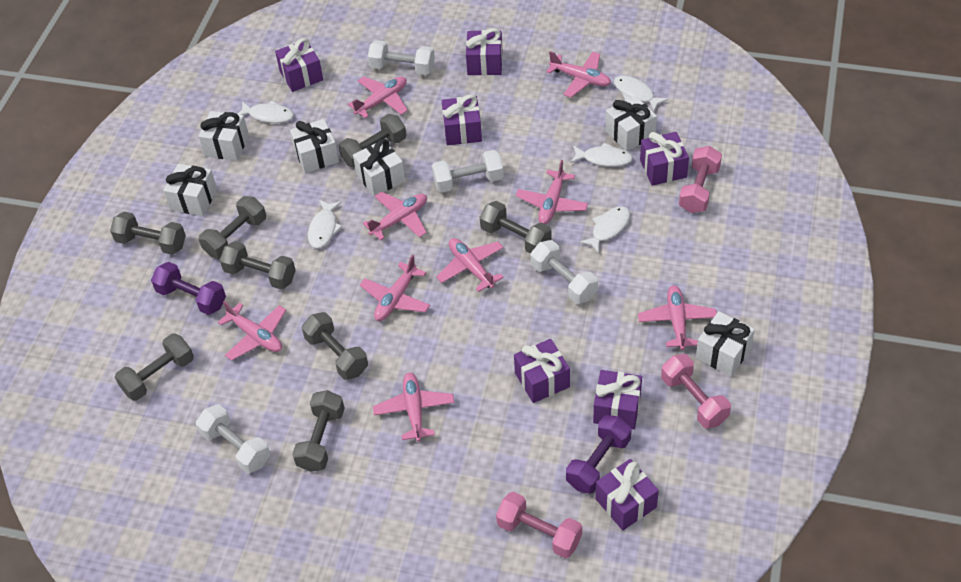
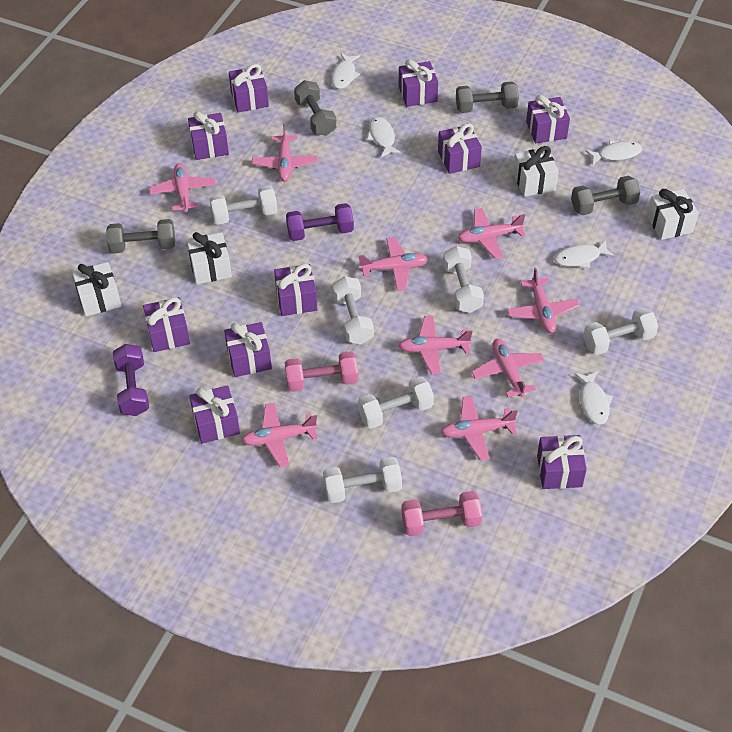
grey dumbbell: [110,212,186,255] [115,333,194,401] [199,196,266,259] [220,241,296,289] [292,390,345,472] [302,312,368,380] [339,114,406,168] [480,201,551,254] = 8 -> [106,219,175,254] [294,80,336,136] [456,81,519,113] [571,176,640,215] = 4
pink dumbbell: [496,492,582,558] [661,354,731,429] [679,146,722,213] = 3 -> [285,351,359,392] [402,491,482,536] = 2
purple gift: [275,38,323,92] [442,94,482,145] [466,28,503,75] [514,339,570,403] [593,370,642,429] [595,459,659,530] [640,132,689,186] = 7 -> [143,297,190,352] [188,111,229,160] [189,385,240,444] [224,322,272,377] [229,64,269,112] [274,264,317,316] [399,59,438,107] [438,123,482,174] [526,95,570,143] [537,435,587,489] = 10
white dumbbell: [196,404,270,474] [368,40,435,75] [432,150,504,193] [531,240,598,304] = 4 -> [210,186,278,225] [323,457,402,503] [332,276,374,344] [358,376,434,429] [443,246,484,313] [583,307,658,355] = 6
white gift: [163,164,217,216] [198,111,249,161] [290,119,339,173] [353,139,405,196] [605,95,657,151] [696,311,755,376] = 6 -> [72,262,121,317] [187,232,232,284] [513,146,559,197] [647,189,699,240] = 4

